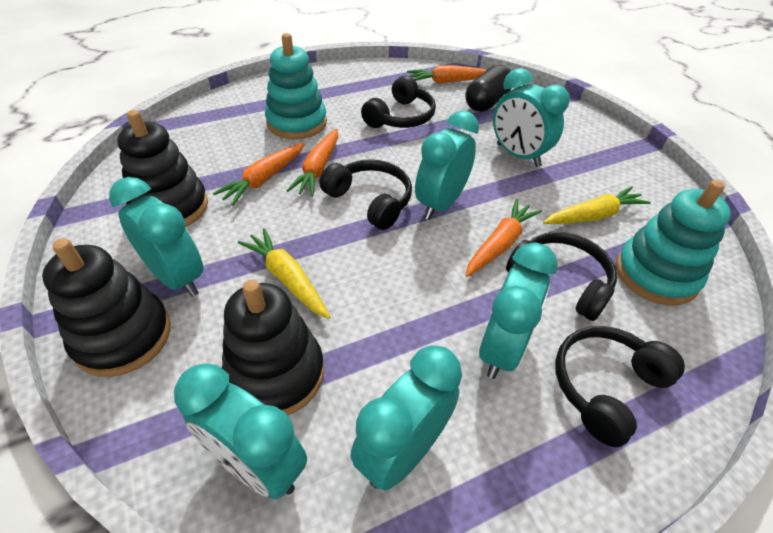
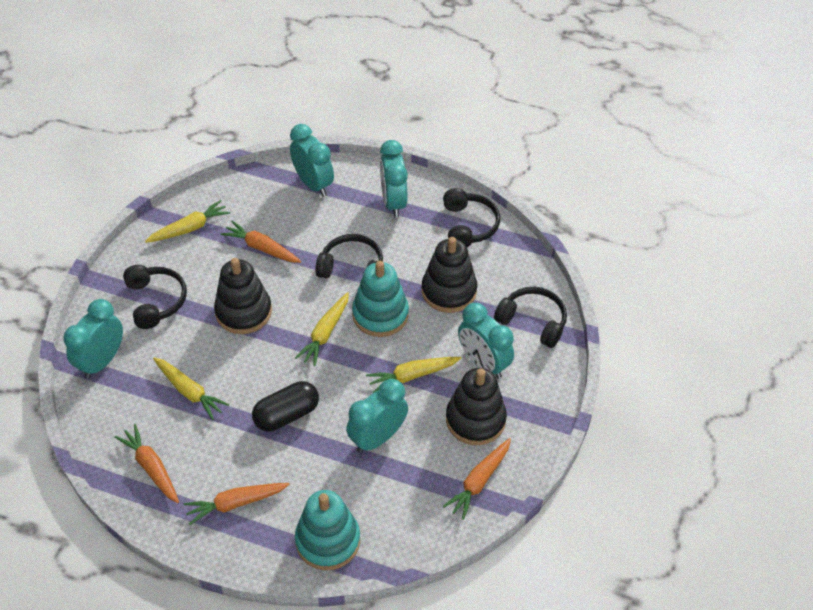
turquoise clock: [109,177,204,297] [174,363,307,499] [350,345,462,491] [415,110,479,220] [479,242,558,379] [493,68,570,167] = 6 -> [63,299,123,379] [290,124,334,197] [346,379,408,453] [380,140,408,218] [458,303,514,379] = 5
yellow carrot: [238,228,330,319] [543,186,651,224] = 2 -> [145,200,230,243] [153,358,229,420] [295,292,349,366] [366,357,461,393] = 4

